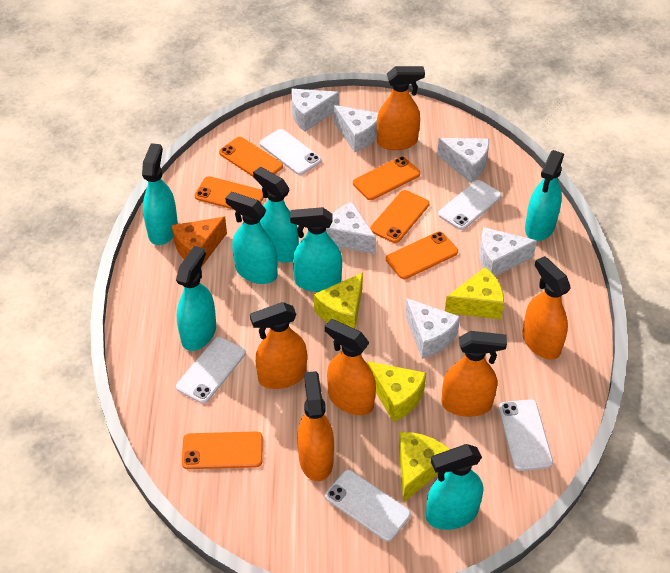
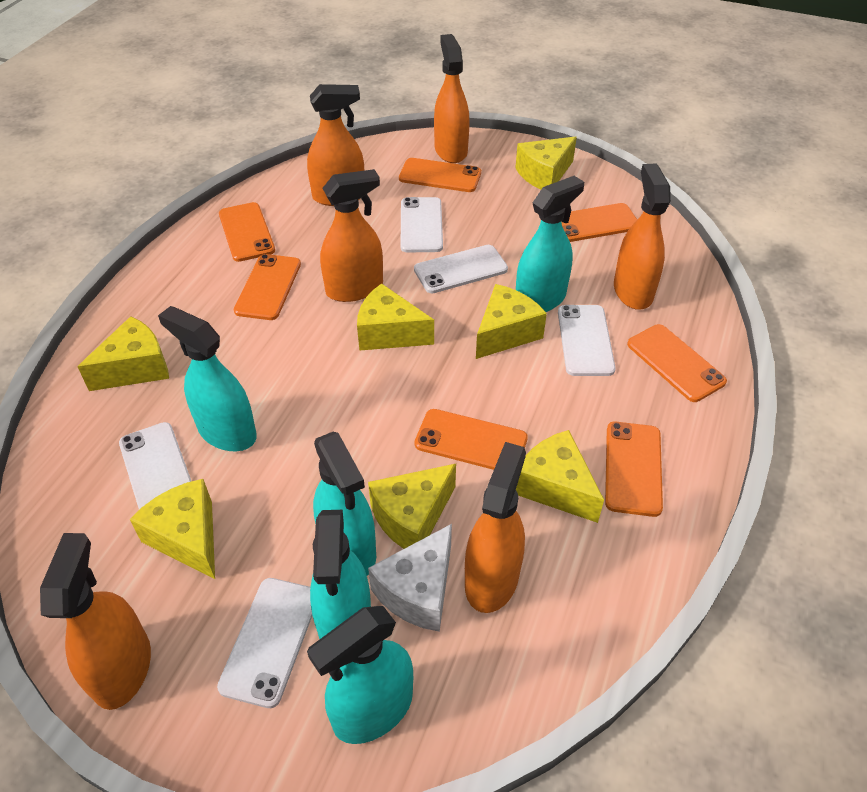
orange cheese: [171,217,227,267] = 1 -> none = 0
orange phone: [182,431,263,469] [194,176,263,210] [219,137,283,177] [353,156,420,200] [370,190,430,243] [386,231,458,279] = 6 -> [219,202,275,262] [234,254,301,320] [399,158,481,192] [415,409,528,470] [561,203,637,242] [605,422,663,517] [627,324,727,402] = 7
turquoise spray bottle: [142,143,178,245] [176,246,216,351] [225,192,277,284] [253,167,299,263] [290,207,342,292] [426,444,483,530] [525,150,564,241] = 7 -> [158,306,257,451] [307,606,413,744] [310,510,371,639] [313,432,376,575] [516,176,584,312] = 5
white cheese: [291,89,339,132] [326,202,376,254] [334,105,378,153] [405,298,460,359] [437,138,489,183] [479,227,537,276] = 6 -> [368,524,452,632] = 1
yellow cheese: [314,273,363,329] [367,361,426,422] [399,432,450,502] [445,267,504,319] = 4 -> [77,316,169,391] [130,479,215,579] [357,283,434,351] [368,464,456,549] [476,284,547,359] [515,137,577,189] [516,430,604,523] = 7

